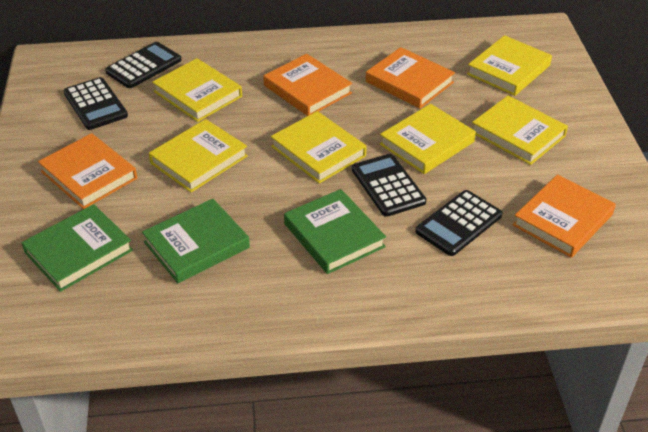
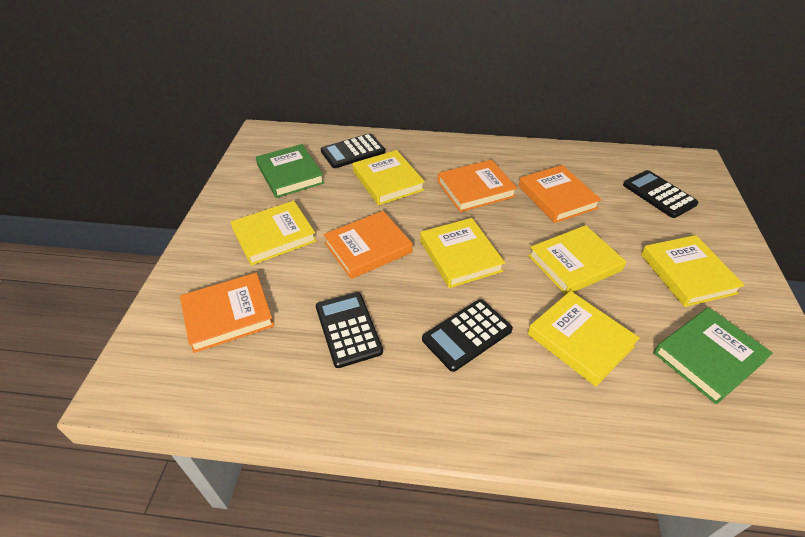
green book: [21,204,133,292] [142,199,250,283] [284,189,386,274] = 3 -> [256,144,324,198] [654,307,773,404] = 2

